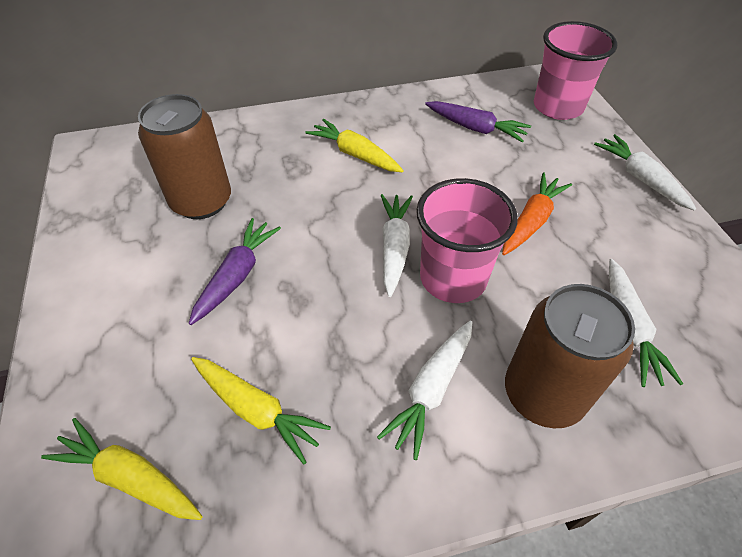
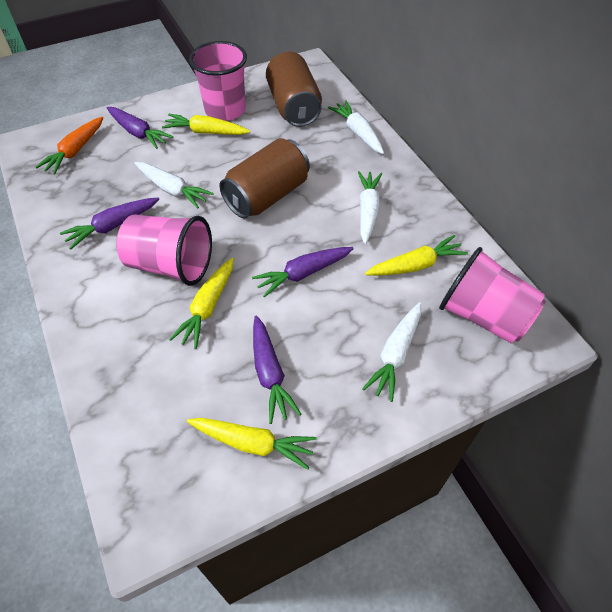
pink cup: [416,178,518,303] [534,21,618,120] = 2 -> [116,214,212,286] [189,41,247,121] [439,247,546,343] = 3
purple carrot: [189,218,281,325] [425,101,531,142] = 2 -> [60,197,159,250] [106,107,173,149] [252,247,354,298] [253,315,302,424] = 4
yellow carrot: [41,418,202,520] [191,357,331,465] [305,119,404,172] = 3 -> [162,114,250,135] [169,258,234,349] [187,418,317,470] [365,235,468,276] = 4

